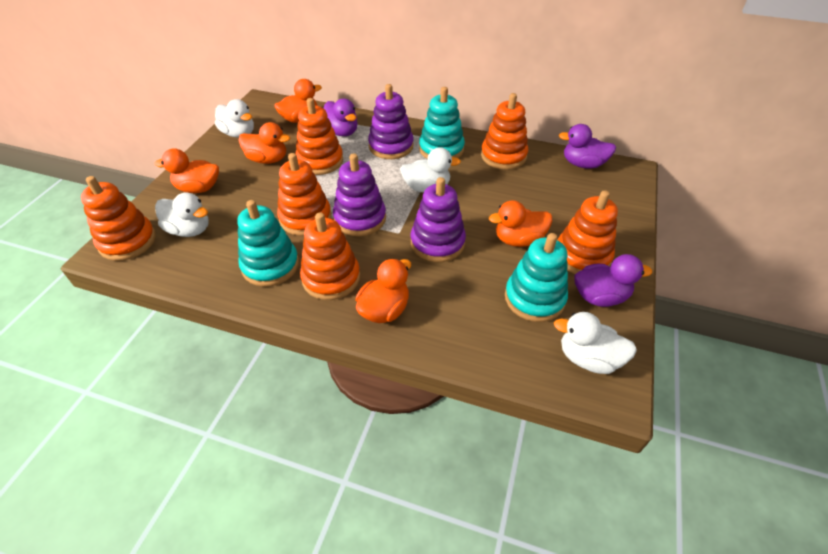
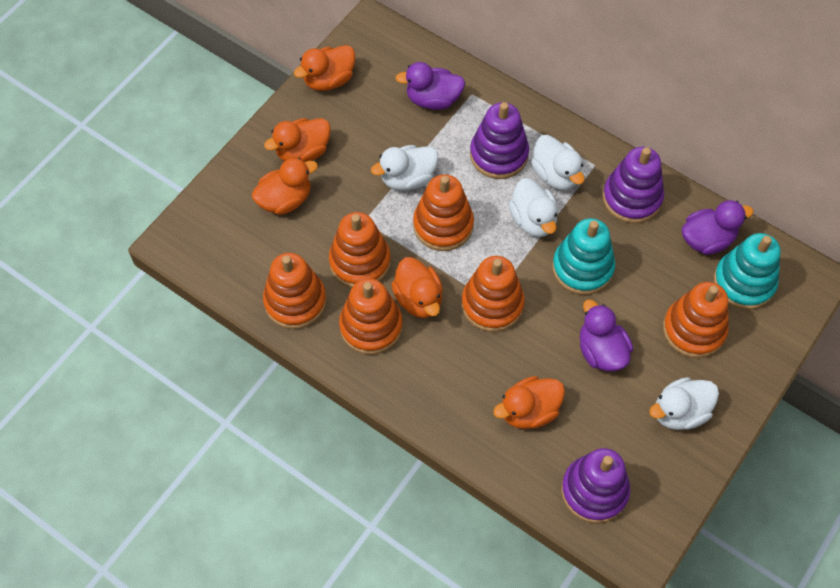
turquoise stacking toy: [237,200,299,287] [419,87,465,159] [505,233,568,322] = 3 -> [552,218,615,295] [714,233,781,310] = 2

